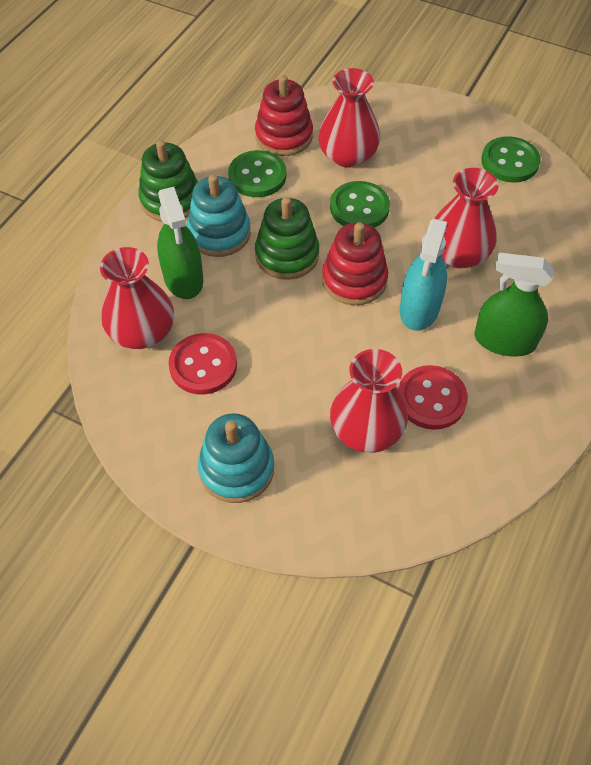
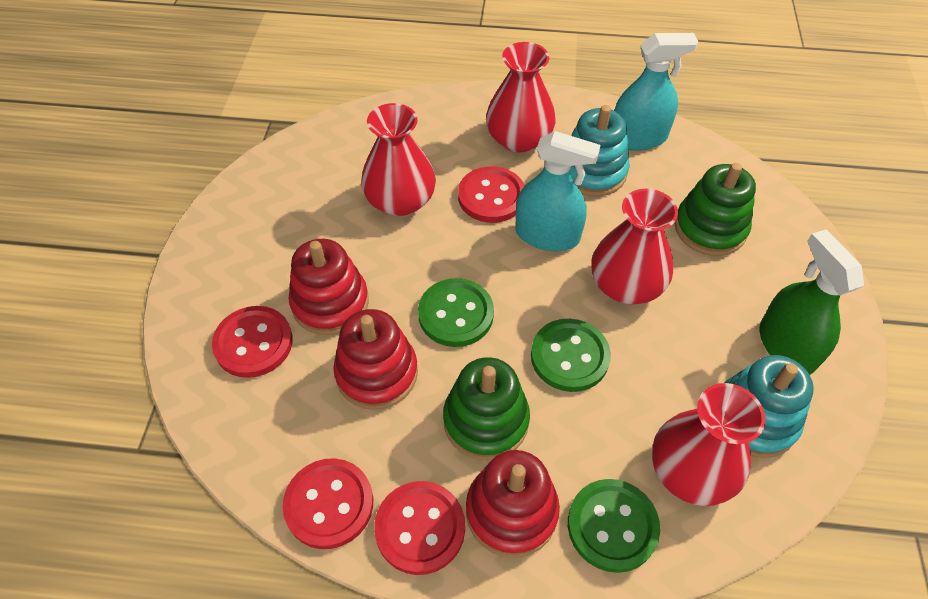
green spray bottle: [157,187,203,299] [474,253,554,357] = 2 -> [760,229,864,375] = 1
red button: [169,333,237,395] [398,365,468,430] = 2 -> [212,306,293,378] [283,458,373,549] [374,481,465,575] [458,166,525,223] = 4
red stacking toy: [255,75,313,156] [322,222,388,305] = 2 -> [289,239,369,335] [333,309,418,410] [466,450,560,558] = 3
turquoise spray bottle: [400,219,448,331] = 1 -> [515,131,601,251] [614,33,698,151] = 2

